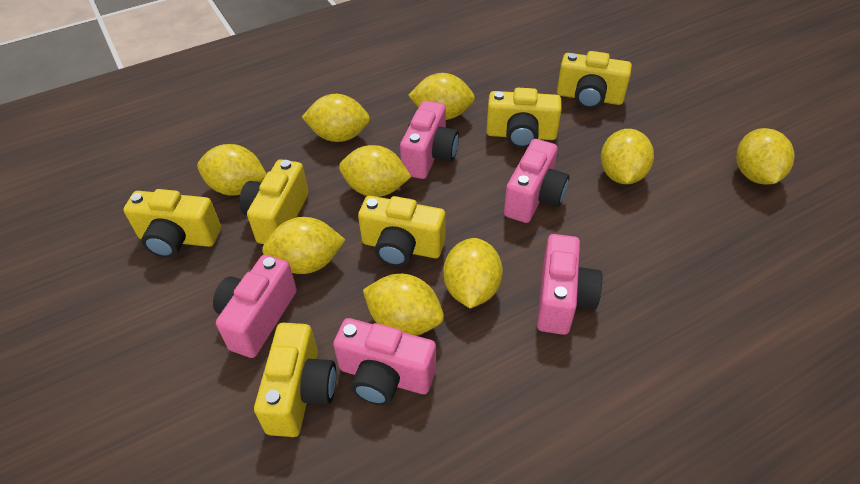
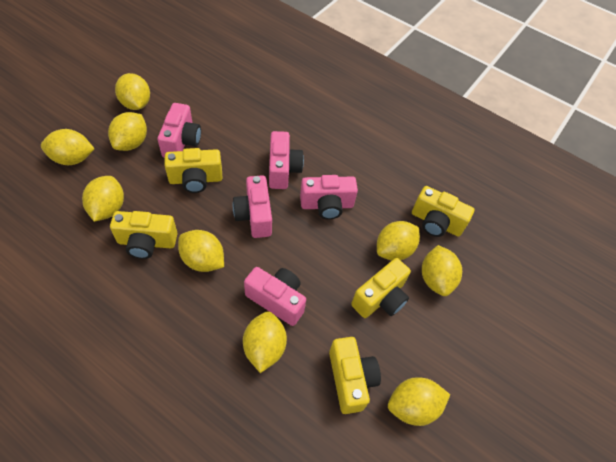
yellow camera: [123,189,221,258] [239,159,309,244] [254,323,336,437] [358,196,445,267] [486,88,562,148] [557,51,632,109] = 6 -> [110,211,178,259] [164,148,222,193] [329,337,381,414] [351,258,411,318] [412,186,475,237] = 5

